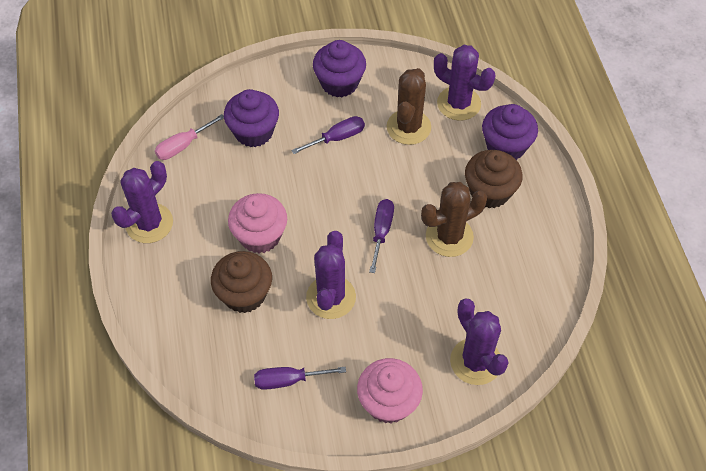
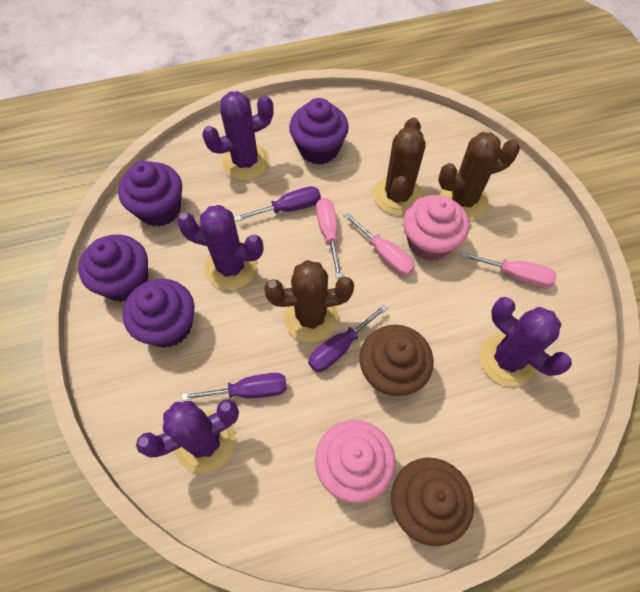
brown cactus: [387,68,431,145] [421,182,487,257] = 2 -> [264,260,354,343] [373,117,426,216] [438,132,520,220] = 3
pink screwdriver: [155,114,224,160] = 1 -> [316,198,342,278] [344,213,415,276] [461,252,557,288] = 3
purple cupcake: [224,89,279,147] [313,40,366,97] [482,104,538,160] = 3 -> [78,234,148,302] [118,161,182,227] [123,279,194,348] [289,98,349,164] = 4

